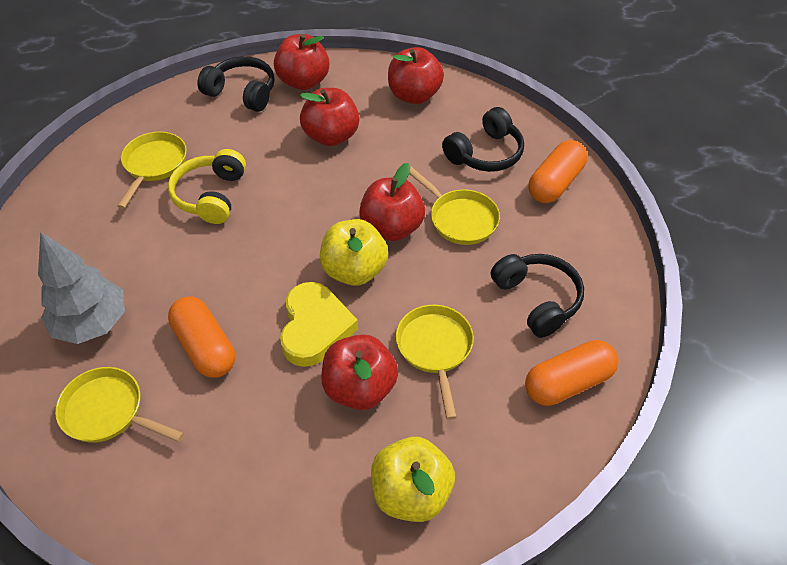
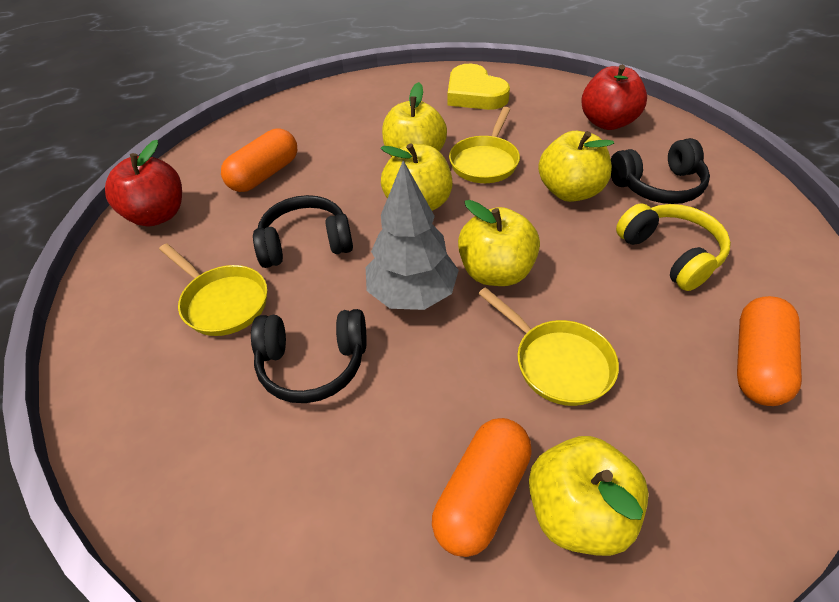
red apple: [274,34,330,90] [300,88,359,146] [321,334,398,410] [359,163,425,241] [388,47,444,104] = 5 -> [105,140,182,226] [581,65,647,130] = 2
yellow apple: [320,219,388,286] [371,437,455,522] = 2 -> [381,143,453,211] [382,82,447,157] [458,200,540,286] [529,436,649,556] [538,131,614,202] = 5
yellow pan: [55,367,184,443] [117,132,187,209] [396,305,474,420] [409,166,500,245] = 4 -> [159,243,267,336] [449,107,520,183] [478,287,619,406] = 3

